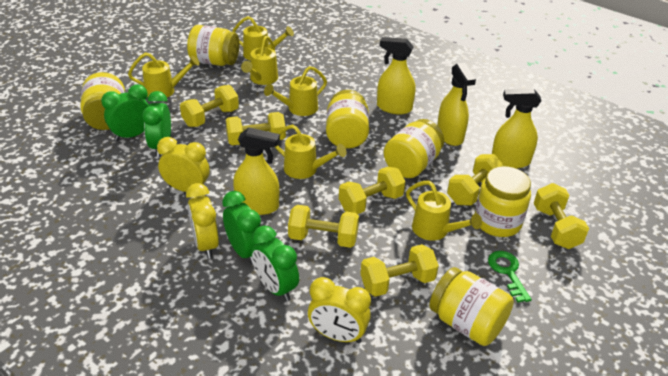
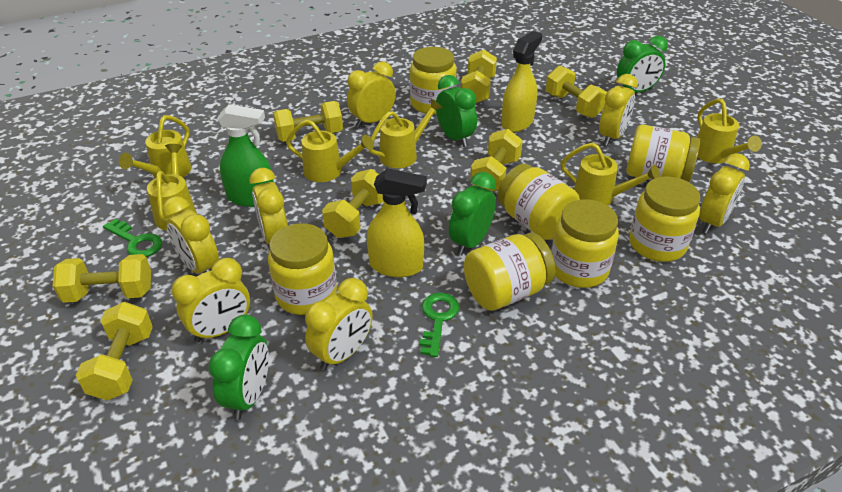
green key: [488,251,532,302] = 1 -> [103,219,162,257] [420,293,459,357] = 2
green spray bottle: none = 0 -> [217,104,274,207] = 1
yellow clock: [157,137,209,192] [186,183,219,259] [308,277,371,343] = 3 -> [162,196,219,274] [171,258,250,343] [249,168,288,244] [305,278,372,370] [347,61,396,128] [599,74,638,146] [699,153,750,234] = 7
yellow jar: [80,72,125,130] [187,25,239,66] [326,90,369,149] [384,119,444,178] [429,267,514,346] [475,166,531,237] = 6 -> [268,223,337,315] [410,47,457,114] [464,233,556,311] [498,164,580,240] [551,199,619,288] [626,125,700,182] [629,176,700,262] = 7
yellow spray bottle: [233,127,280,215] [377,37,415,114] [437,63,476,146] [492,88,541,168] = 4 -> [367,168,427,277] [501,31,542,132] = 2

